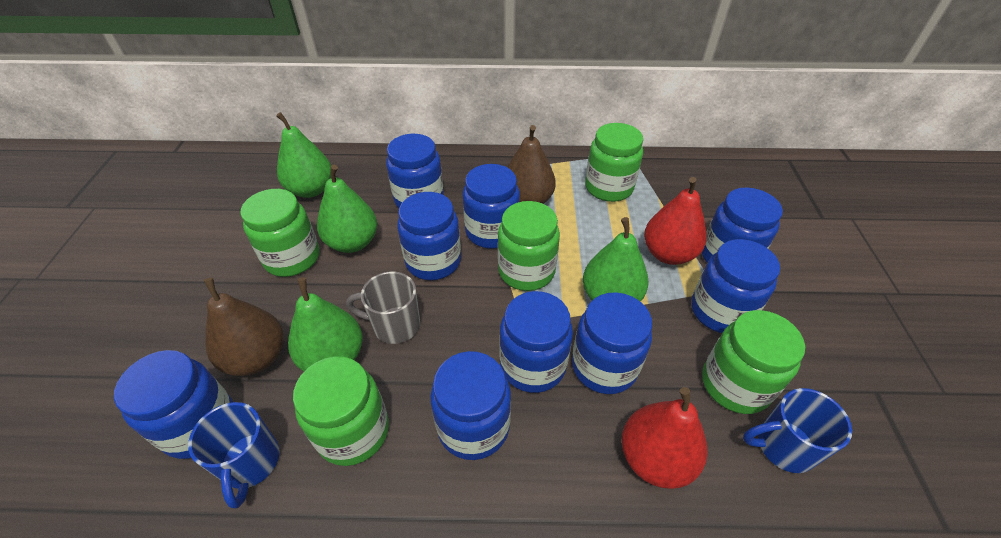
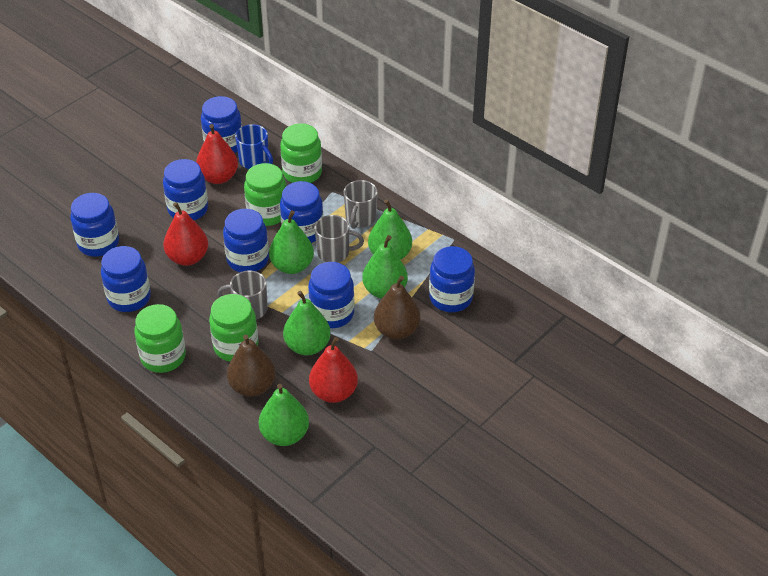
blue jar: [114,350,233,459] [386,134,444,208] [397,192,461,280] [430,351,511,460] [463,164,520,249] [499,291,573,393] [572,292,652,394] [691,239,780,333] [702,187,783,262] = 9 -> [70,193,119,257] [101,246,151,312] [163,159,208,220] [201,96,242,153] [223,209,269,272] [280,181,323,243] [308,262,354,328] [429,246,475,312] = 8
blue mug: [188,402,280,509] [743,388,852,473] = 2 -> [235,124,273,169] = 1
green jar: [240,189,320,277] [293,357,389,466] [498,201,560,291] [585,123,643,202] [702,310,805,414] = 5 -> [134,304,186,373] [209,294,259,361] [244,163,286,226] [280,123,322,183] = 4
green pear: [276,112,331,198] [288,277,363,371] [317,165,377,253] [583,217,649,301] = 4 -> [259,384,309,446] [269,211,314,274] [283,291,331,355] [362,235,408,299] [368,199,412,260] = 5
grey mug: [346,272,420,344] = 1 -> [217,271,268,320] [315,215,364,262] [344,180,378,229] = 3
red pear: [621,387,707,489] [644,177,706,265] = 2 -> [163,202,208,266] [196,124,238,184] [309,337,358,403] = 3

